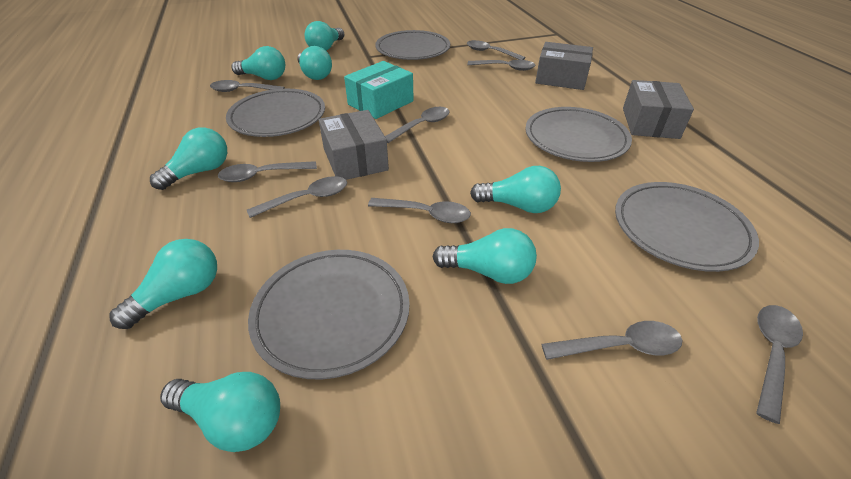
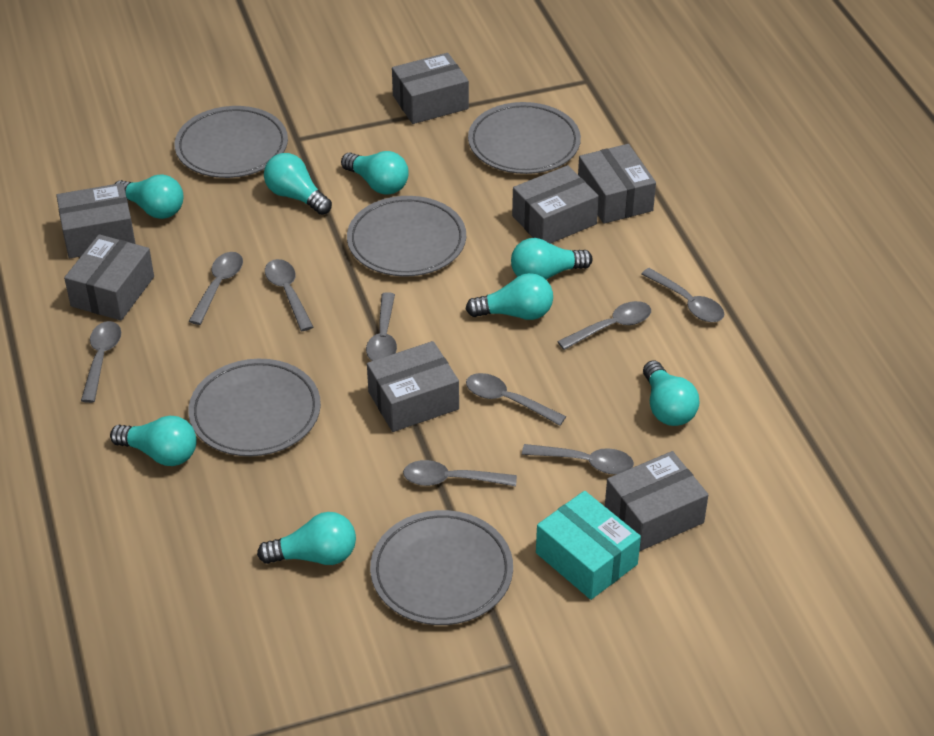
grey box: [319,110,389,180] [535,42,593,90] [623,80,694,139] = 3 -> [56,183,136,258] [64,234,154,321] [367,341,459,432] [392,53,469,124] [512,165,599,244] [578,144,656,224] [605,451,708,551] = 7

